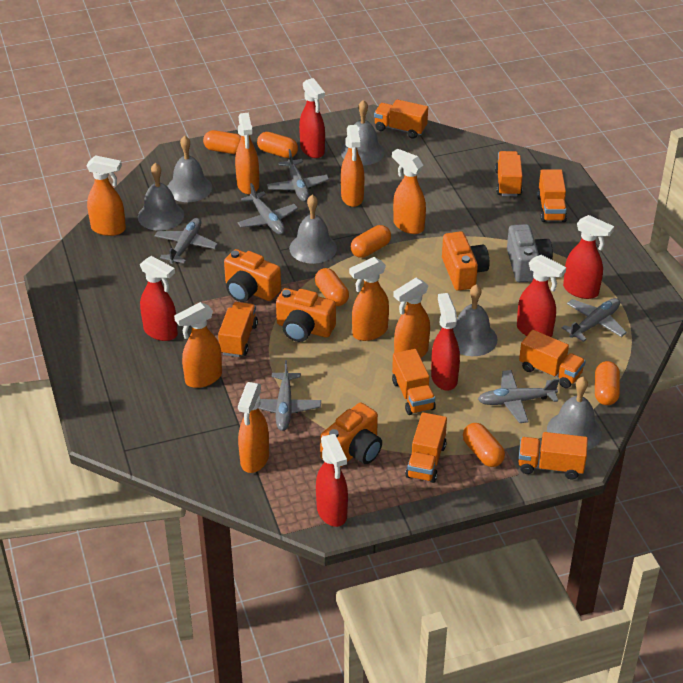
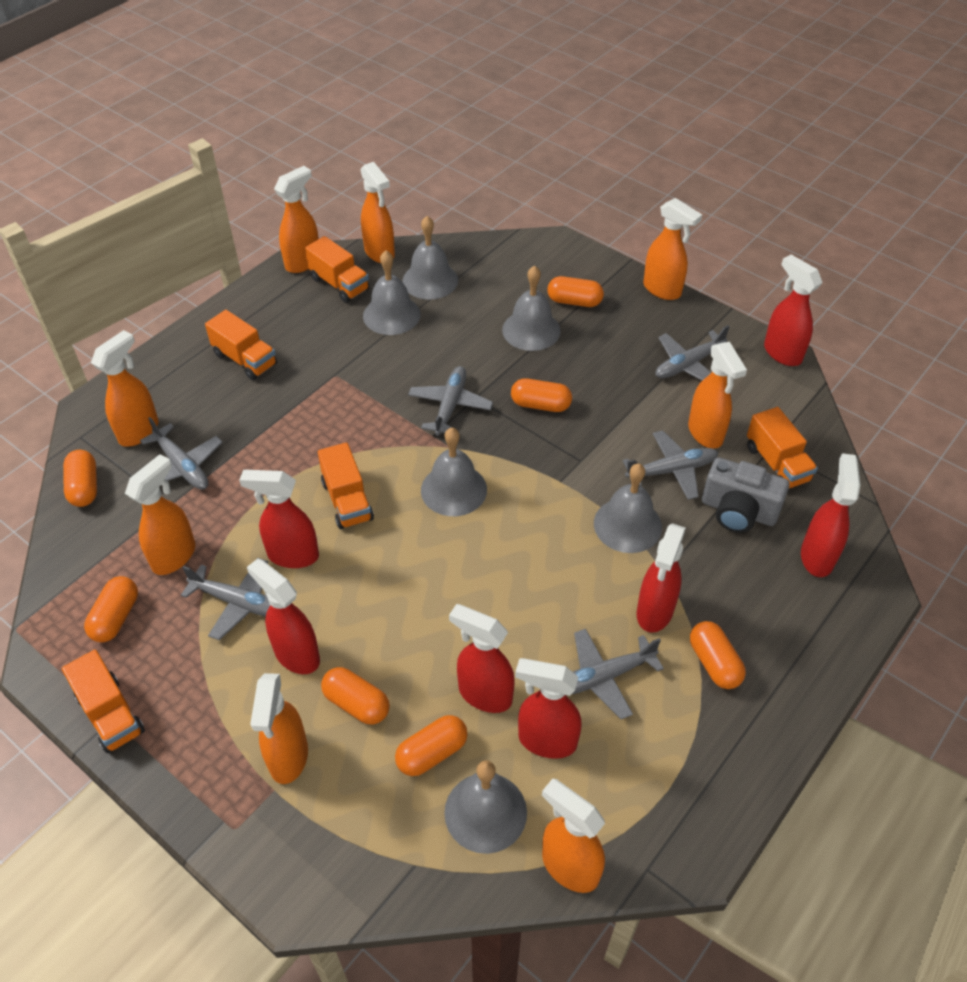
orange camera: [224,249,281,302] [276,288,336,342] [320,403,382,468] [442,231,490,291] = 4 -> none = 0
orange capsule: [203,130,241,154] [257,132,298,158] [315,268,349,306] [350,225,391,258] [463,423,505,467] [595,361,620,405] = 6 -> [63,450,97,507] [84,576,138,642] [321,667,390,725] [395,715,468,776] [511,379,572,412] [547,276,604,307] [690,621,746,689] = 7
orange truck: [218,302,258,357] [374,99,428,139] [392,349,436,415] [405,412,447,483] [495,151,523,196] [518,432,588,479] [519,330,586,388] [537,169,567,222] = 8 -> [62,650,145,753] [205,310,277,380] [305,236,370,303] [318,442,374,529] [747,407,818,488] = 5
red spray bottle: [140,256,178,341] [299,78,325,158] [316,434,348,527] [431,293,460,391] [517,255,566,337] [563,215,614,299] = 6 -> [239,470,319,568] [247,558,320,674] [449,604,514,713] [515,658,581,759] [637,523,686,633] [764,255,823,366] [801,453,861,577] = 7

